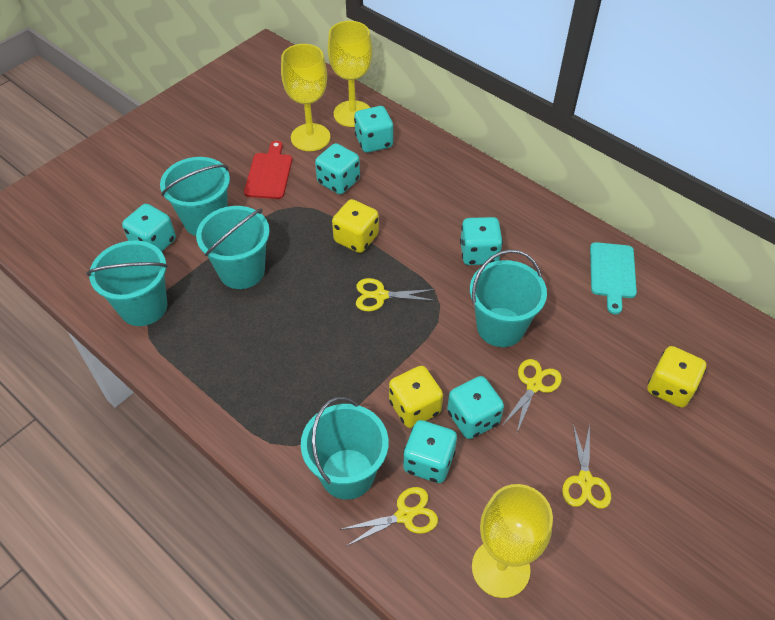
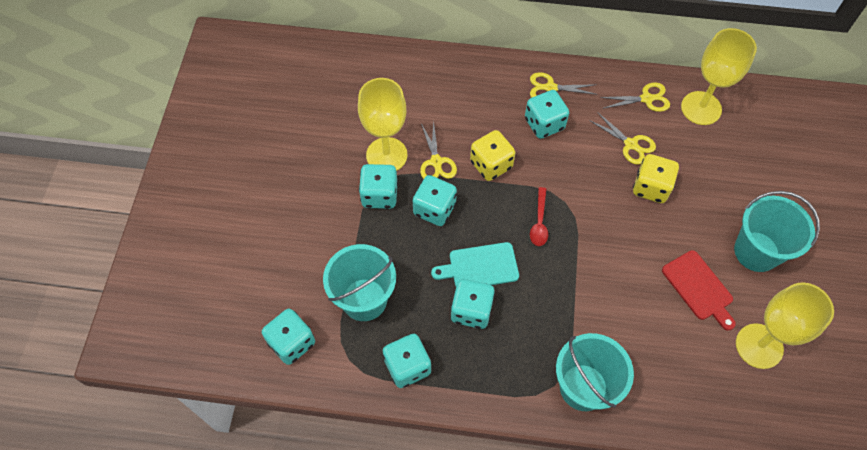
red spoon: none = 0 -> [530,187,548,246] = 1
turquoise bucket: [87,240,168,326] [160,157,230,236] [196,206,270,289] [301,397,388,500] [470,250,547,347] = 5 -> [323,244,396,321] [556,333,634,411] [734,191,820,272] = 3
yellow dice: [332,199,379,253] [389,366,443,428] [647,346,706,408] = 3 -> [470,130,515,181] [633,154,679,203] = 2

